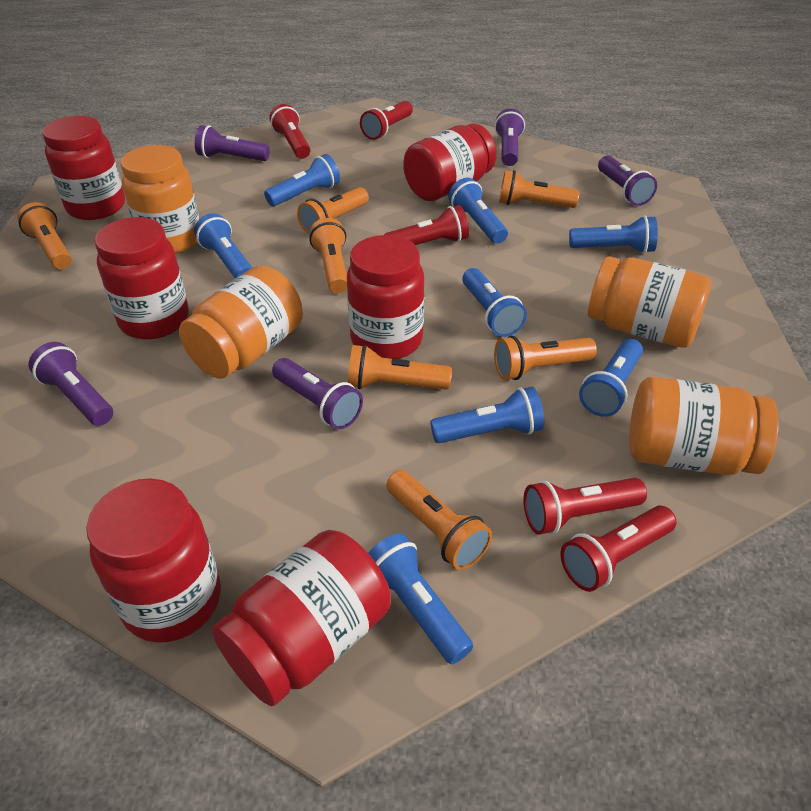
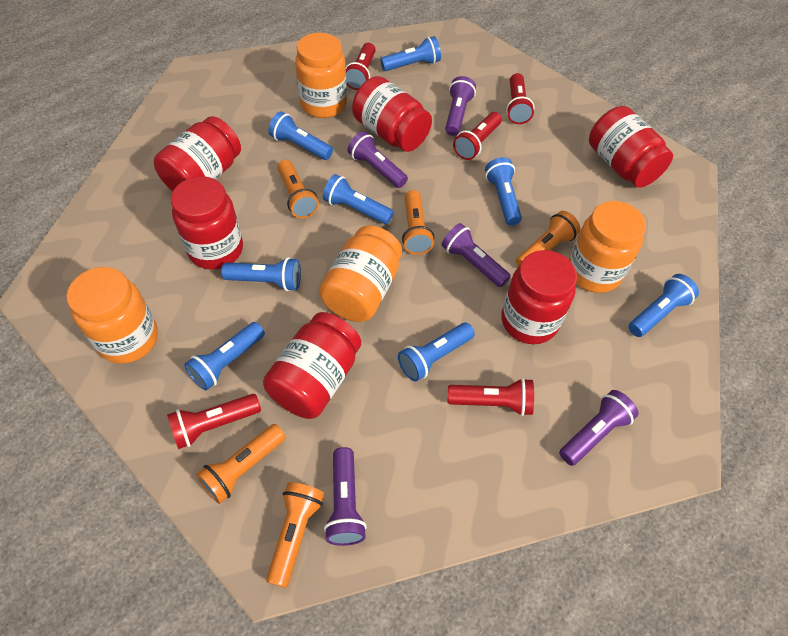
orange flashlight: [17,202,72,269] [297,187,369,235] [309,218,347,293] [348,345,452,390] [386,470,492,570] [494,335,597,380] [499,170,579,208] = 7 -> [196,424,286,504] [266,482,324,588] [278,160,319,218] [402,190,434,255] [516,211,580,267] = 5

